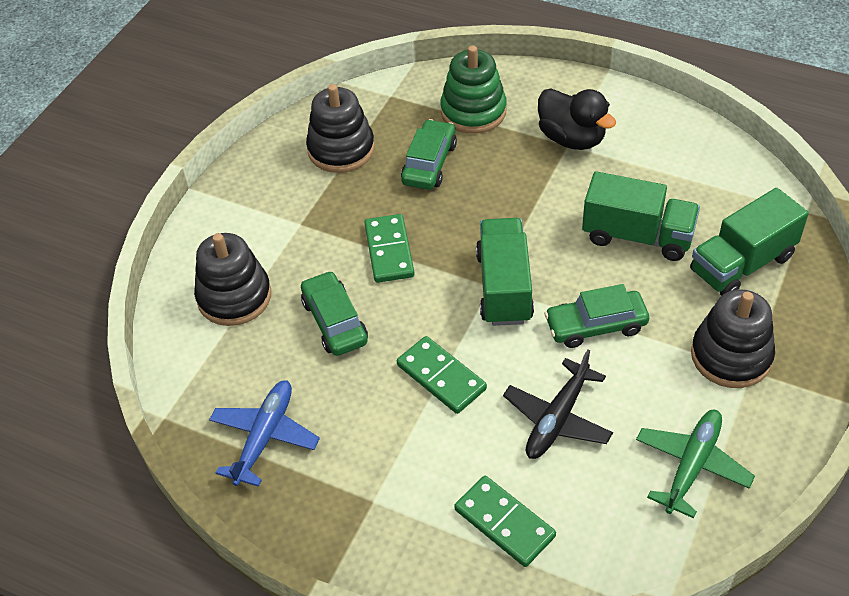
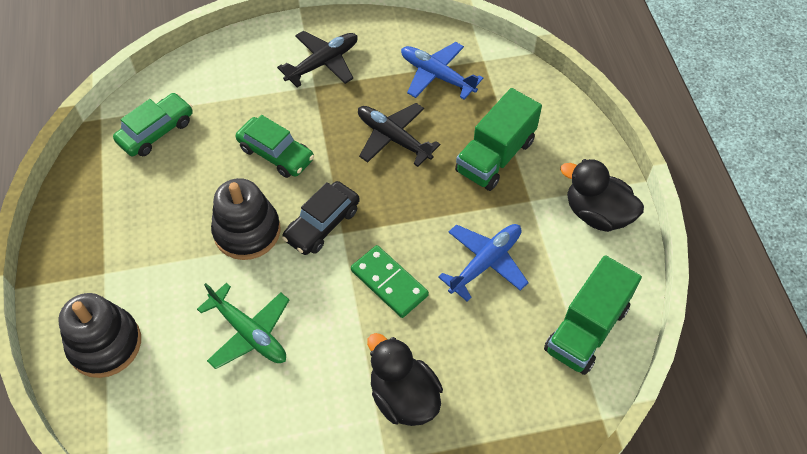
black car: none = 0 -> [282,181,360,255] = 1
black duck: [538,89,616,150] = 1 -> [367,333,443,426] [560,159,644,232] = 2
black plane: [503,350,613,459] = 1 -> [277,31,358,87] [358,103,441,167] = 2
black stacking toy: [194,233,271,326] [306,84,375,173] [691,289,775,388] = 3 -> [58,293,141,378] [211,178,280,260] = 2
blue plane: [209,380,320,487] = 1 -> [401,42,483,100] [438,224,529,302] = 2
green car: [301,271,368,356] [401,119,457,190] [544,284,649,348] = 3 -> [113,93,193,156] [236,115,314,178] = 2
green domino: [364,214,415,283] [397,336,487,414] [454,476,556,567] = 3 -> [351,245,429,318] = 1
green stacking toy: [440,45,507,134] = 1 -> none = 0
green truck: [476,218,534,326] [582,171,700,261] [690,188,809,296] = 3 -> [455,88,542,191] [544,255,642,375] = 2

